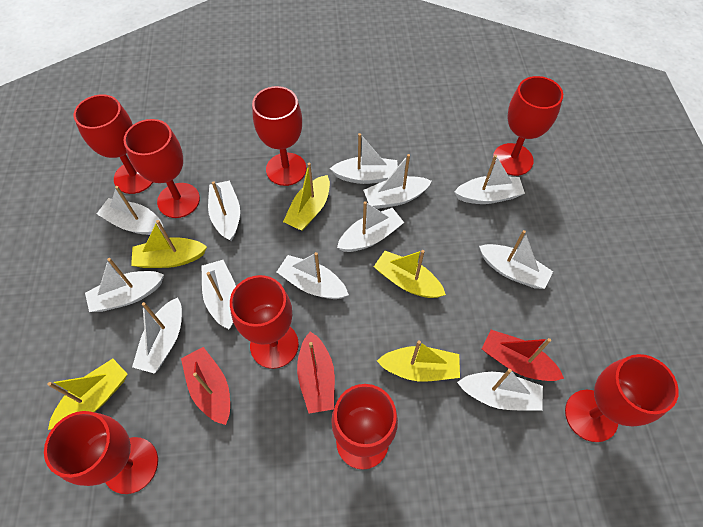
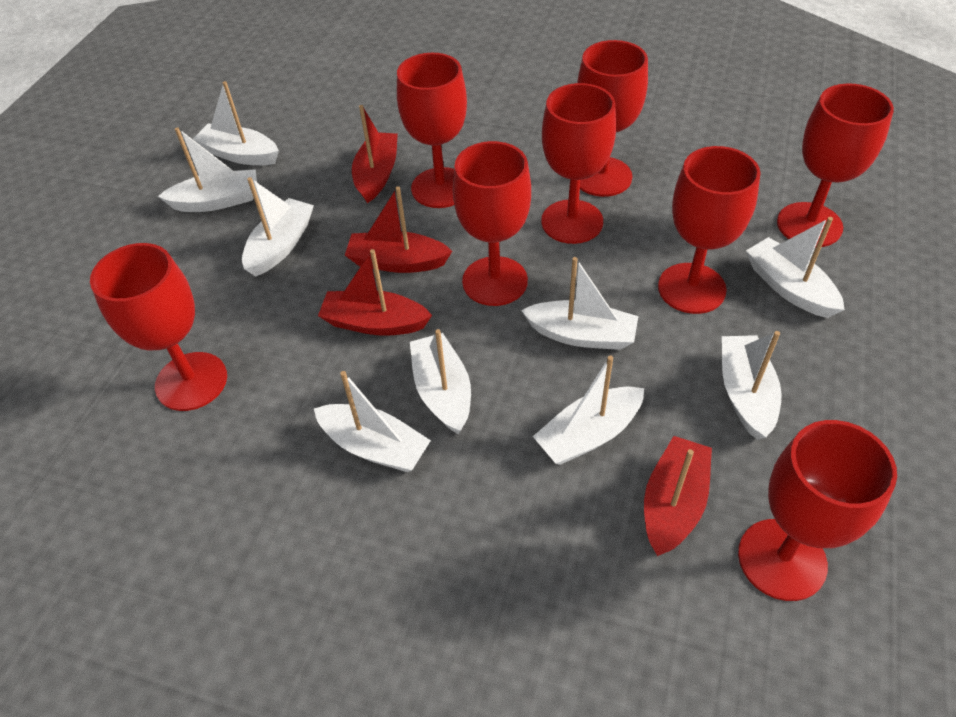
red boat: [181,347,230,425] [297,331,335,413] [482,330,564,381] = 3 -> [318,249,432,336] [345,186,452,273] [352,105,398,203] [644,436,712,556] = 4
white boat: [85,258,164,312] [97,186,164,235] [132,297,182,374] [202,260,236,329] [208,181,240,241] [277,252,349,299] [330,133,398,184] [337,201,404,252] [363,154,432,209] [454,155,525,204] [457,369,543,411] [479,230,553,289] = 12 -> [158,128,257,212] [193,81,279,165] [242,177,314,277] [314,371,431,472] [410,329,471,434] [521,257,638,350] [533,355,644,465] [722,331,782,440] [746,217,845,318] = 9
yellow boat: [47,358,128,430] [131,220,207,268] [283,163,330,231] [374,250,446,298] [377,340,460,381] = 5 -> none = 0

